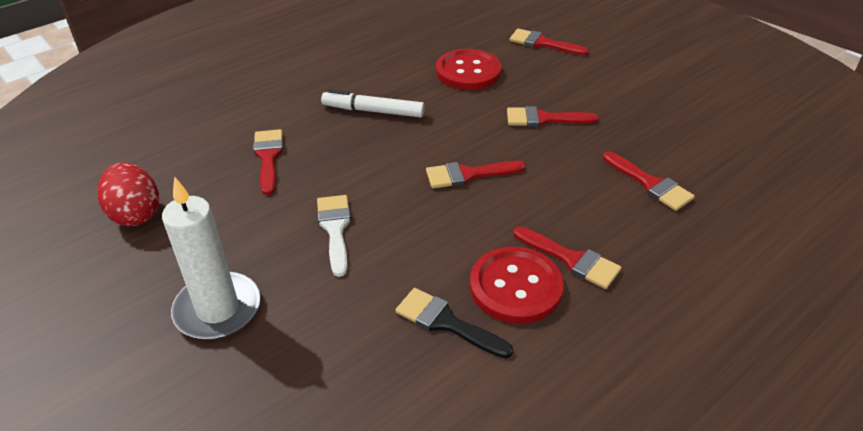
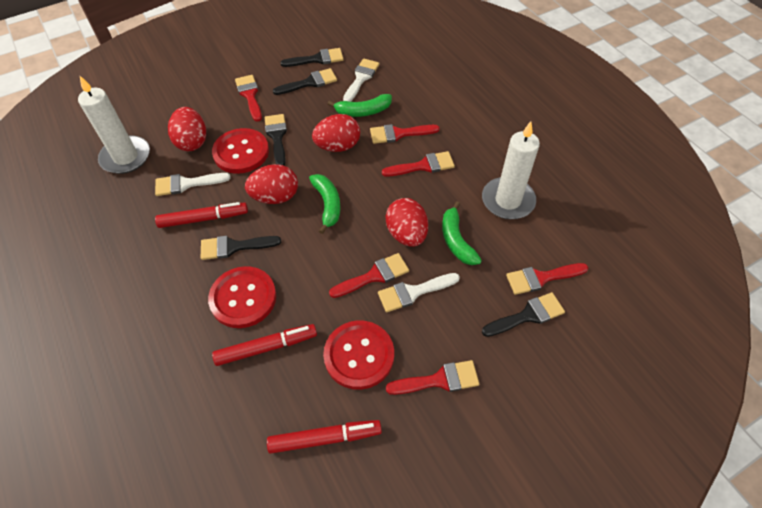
black brush: [395,288,513,359] = 1 -> [201,236,281,260] [265,114,287,166] [273,68,337,95] [280,48,344,67] [482,292,565,337] = 5
green banana: none = 0 -> [309,174,341,234] [328,94,392,117] [442,201,482,265] = 3
red button: [436,49,501,90] [470,246,564,324] = 2 -> [208,266,276,328] [212,128,269,174] [323,320,394,390] = 3
red egg: [98,163,159,226] = 1 -> [168,107,206,151] [245,164,298,204] [312,114,360,152] [385,198,428,247] = 4
red marker: none = 0 -> [155,202,248,228] [212,324,317,366] [267,420,382,454] = 3
white brush: [317,195,351,277] = 1 -> [155,173,231,196] [343,58,380,102] [378,273,460,312] = 3
white candle: [162,177,260,340] = 1 -> [78,76,150,174] [482,121,540,219] = 2
white marker: [321,89,425,117] = 1 -> none = 0

